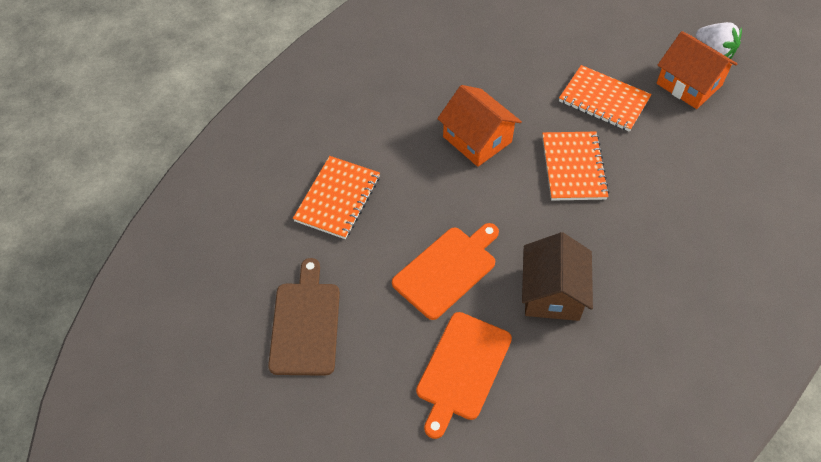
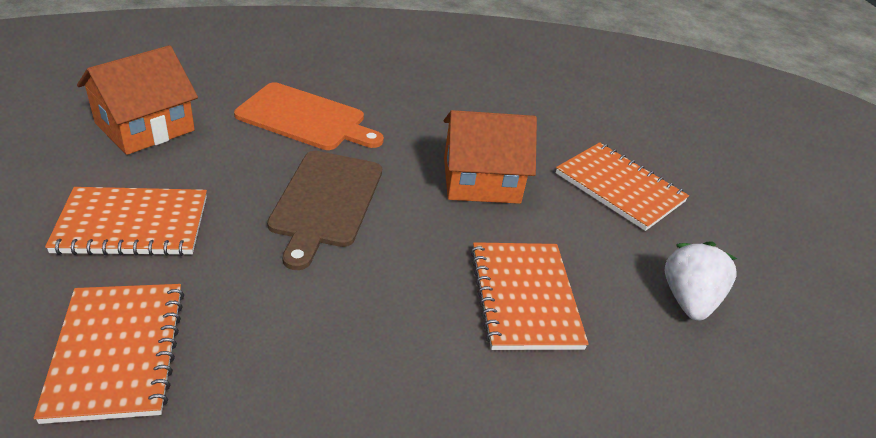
brown house: [522,232,593,321] = 1 -> none = 0
orange cutting board: [392,223,499,320] [416,312,512,439] = 2 -> [234,82,384,150] = 1
orange notebook: [293,156,380,239] [542,132,609,201] [559,65,652,132] = 3 -> [34,284,184,424] [45,187,207,256] [471,242,589,350] [556,142,689,231] = 4

